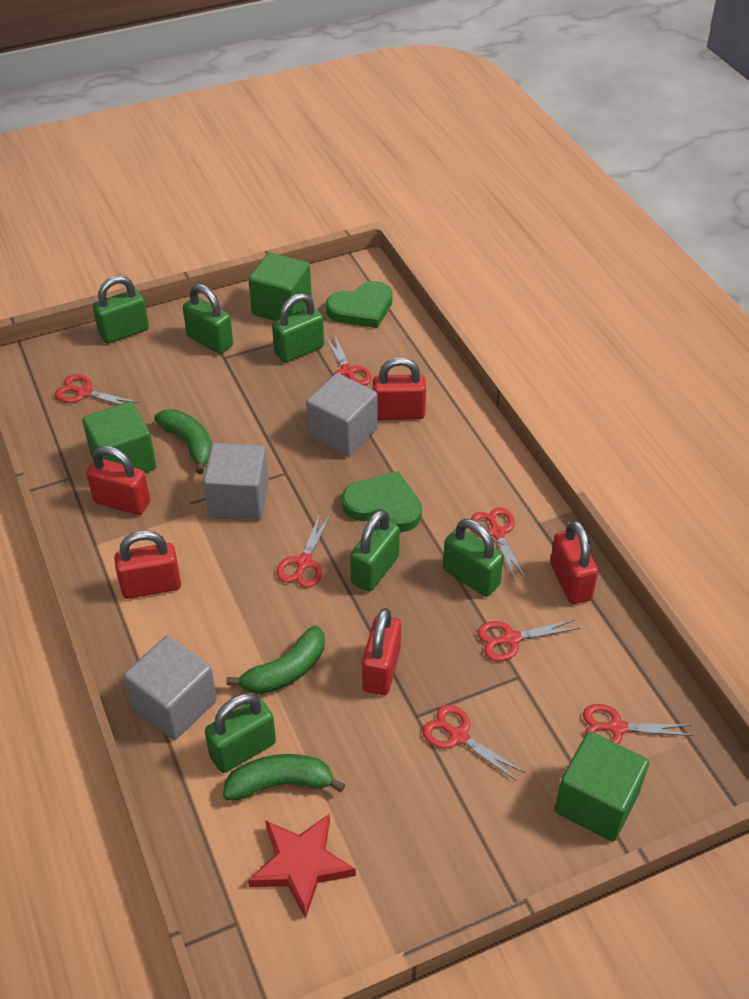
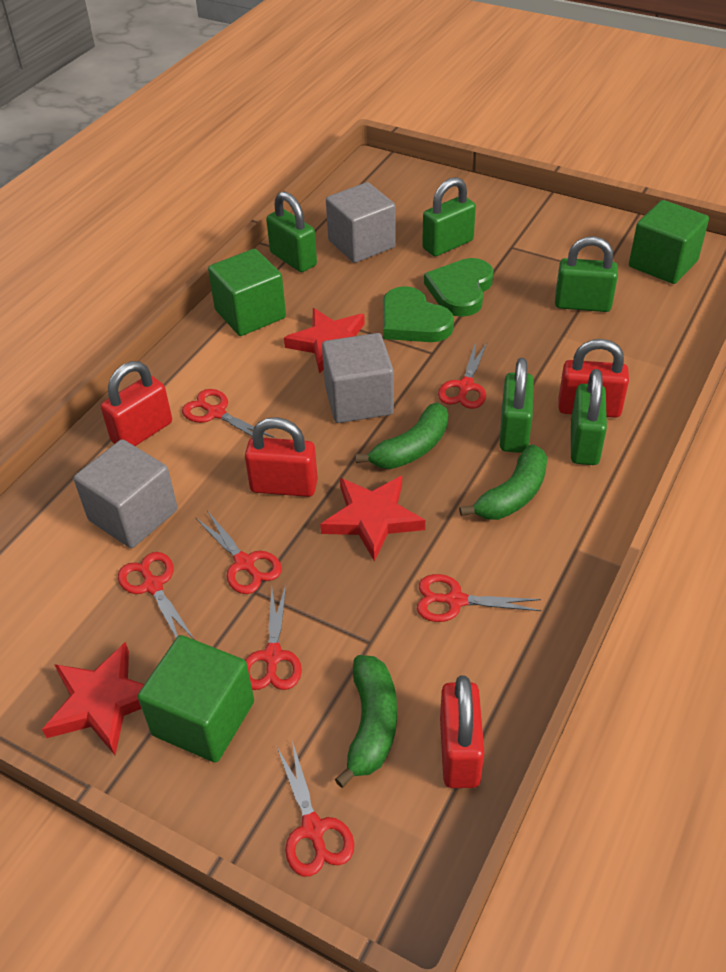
green padlock: [93,276,149,344] [183,284,233,354] [205,693,276,773] [272,293,324,363] [350,510,400,592] [443,519,504,597] = 6 -> [266,191,317,272] [422,177,476,256] [500,358,534,453] [555,236,618,312] [571,369,607,465] = 5
red padlock: [86,445,150,515] [114,530,181,599] [362,608,401,695] [373,357,426,420] [550,520,598,604] = 5 -> [101,361,172,446] [245,417,318,497] [440,675,484,788] [559,339,629,418] = 4
red star: [248,814,356,919] = 1 -> [42,642,144,755] [284,308,365,374] [320,476,425,562] = 3

